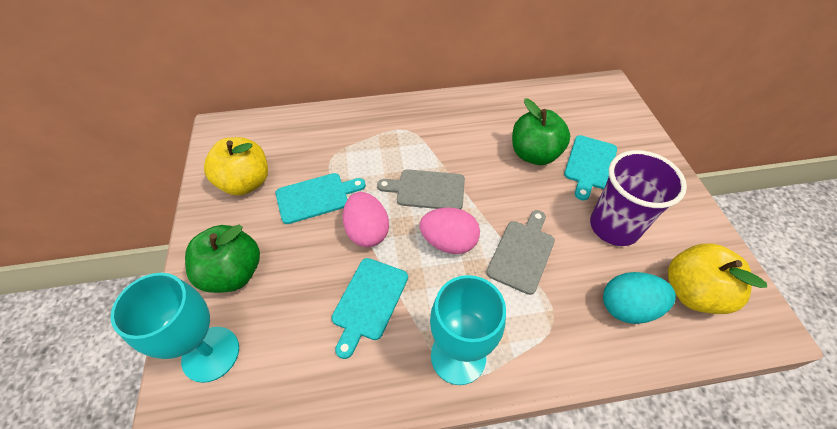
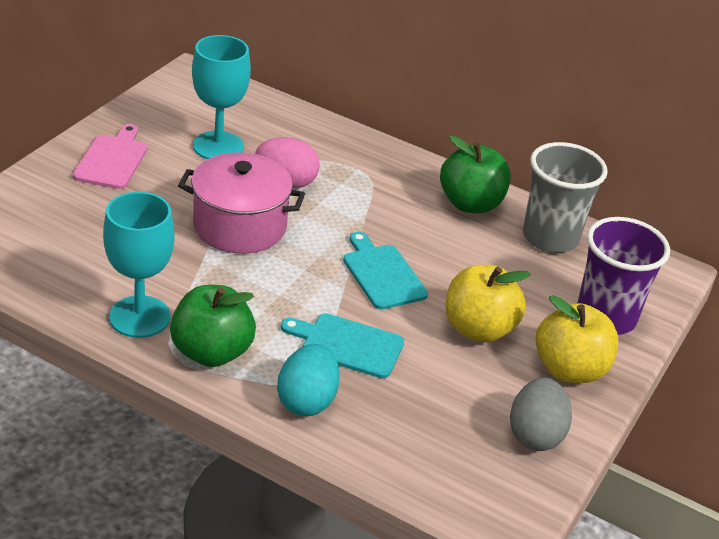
grey cup: none = 0 -> [523,142,608,253] = 1
grey cutting board: [377,169,465,209] [486,210,555,295] = 2 -> none = 0
grey egg: none = 0 -> [510,378,572,451] = 1
pink cutting board: none = 0 -> [73,124,147,189] = 1
pink egg: [343,192,389,247] [420,207,480,254] = 2 -> [255,137,320,188] = 1
pink pot: none = 0 -> [178,152,305,254] = 1
turquoise cutting board: [275,173,366,224] [331,258,408,359] [564,135,617,200] = 3 -> [281,313,404,378] [343,232,428,310] = 2

